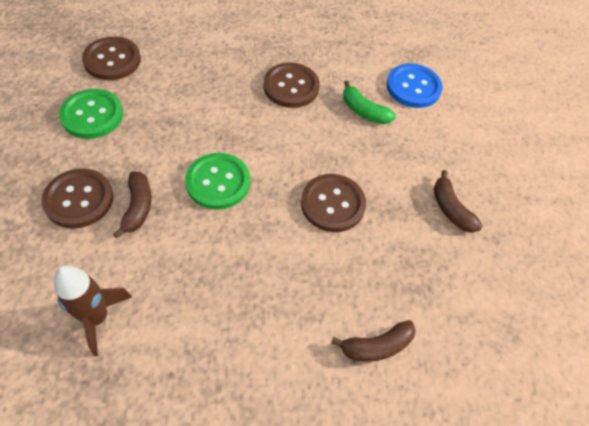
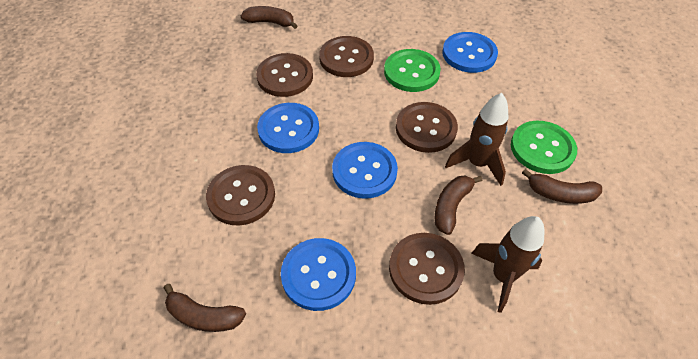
blue button: [386,63,443,108] = 1 -> [257,103,319,153] [281,238,356,311] [332,142,398,199] [442,32,498,73] = 4
brown banana: [113,172,152,238] [331,320,416,362] [433,170,482,233] = 3 -> [164,284,246,332] [241,6,297,29] [435,176,482,235] [522,169,602,204] = 4
brown button: [41,168,113,229] [82,37,141,80] [264,63,320,108] [301,174,366,232] = 4 -> [206,165,275,225] [256,53,313,97] [319,36,374,77] [389,233,465,305] [396,102,458,153] = 5
brown rocket: [54,265,132,356] = 1 -> [445,93,508,186] [471,216,544,313] = 2
green banana: [343,81,396,124] = 1 -> none = 0

